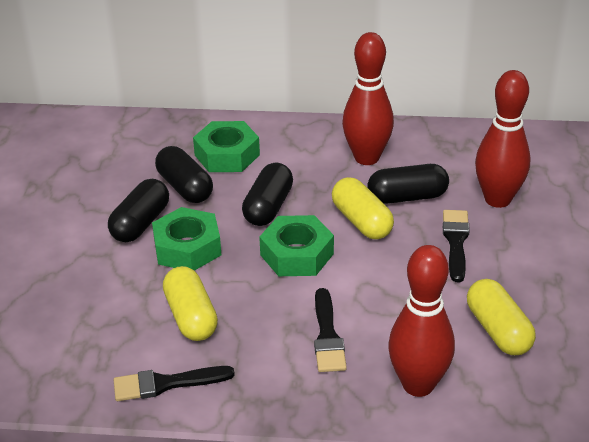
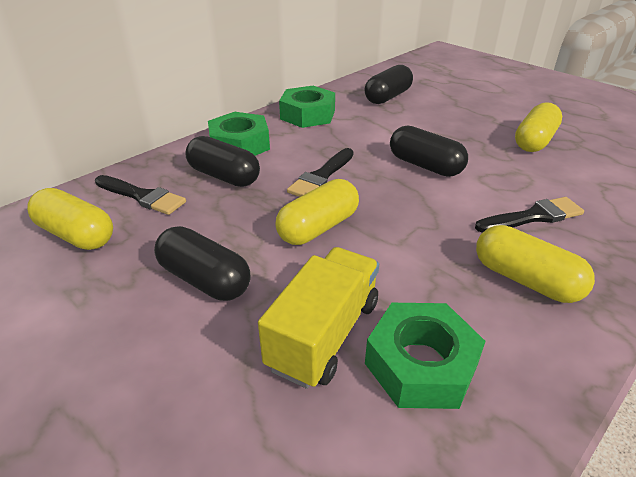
red bowling pin: [342,32,394,165] [388,245,455,397] [475,70,531,208] = 3 -> none = 0
yellow capsule: [163,266,218,341] [332,177,394,239] [467,279,536,355] = 3 -> [27,188,113,250] [275,179,359,245] [476,225,595,303] [515,102,562,152] = 4
yellow truck: none = 0 -> [258,247,379,389] = 1

